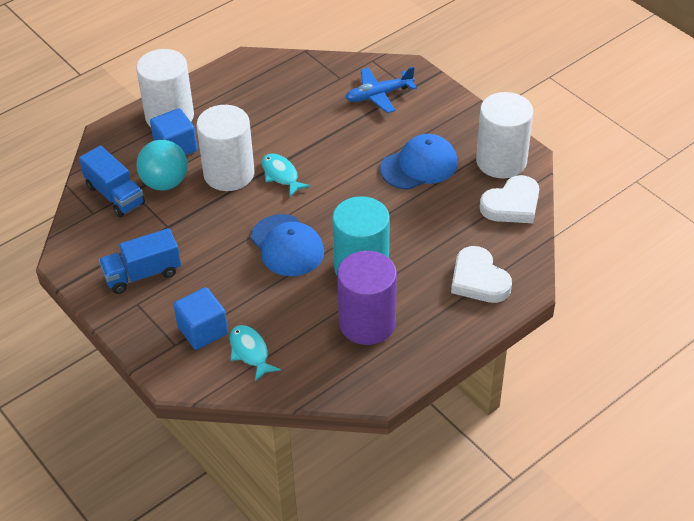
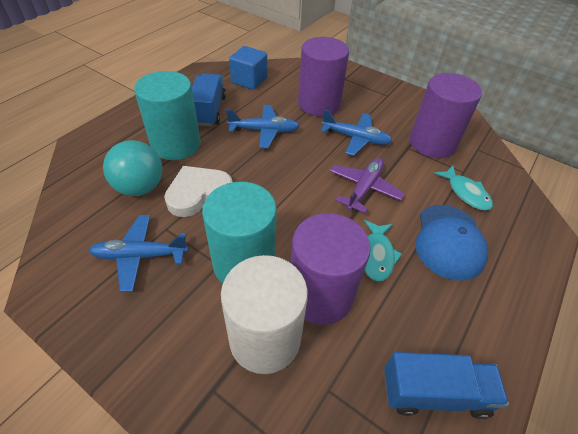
blue cap: [251,214,324,276] [380,134,458,190] = 2 -> [415,205,488,281] = 1
blue cube: [150,108,197,155] [174,287,228,350] = 2 -> [229,46,267,90] = 1
blue plane: [345,67,417,113] = 1 -> [89,215,188,292] [226,105,299,148] [321,109,392,156] = 3
purple cylinder: [337,251,397,345] = 1 -> [290,213,371,325] [298,37,349,117] [410,73,482,158] = 3
purple plane: none = 0 -> [330,158,404,213] = 1
turquoise cylinder: [332,196,390,275] = 1 -> [134,71,201,160] [202,182,277,283] = 2
white cylinder: [136,49,194,127] [196,105,254,191] [476,92,533,178] = 3 -> [221,255,308,374] = 1
white heart: [451,246,512,303] [480,175,539,223] = 2 -> [164,166,232,217] = 1

